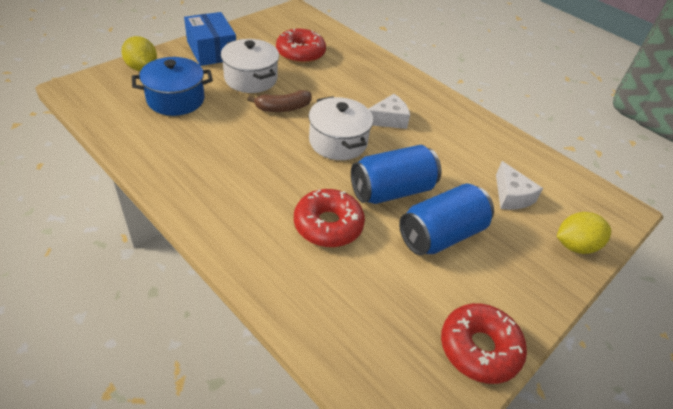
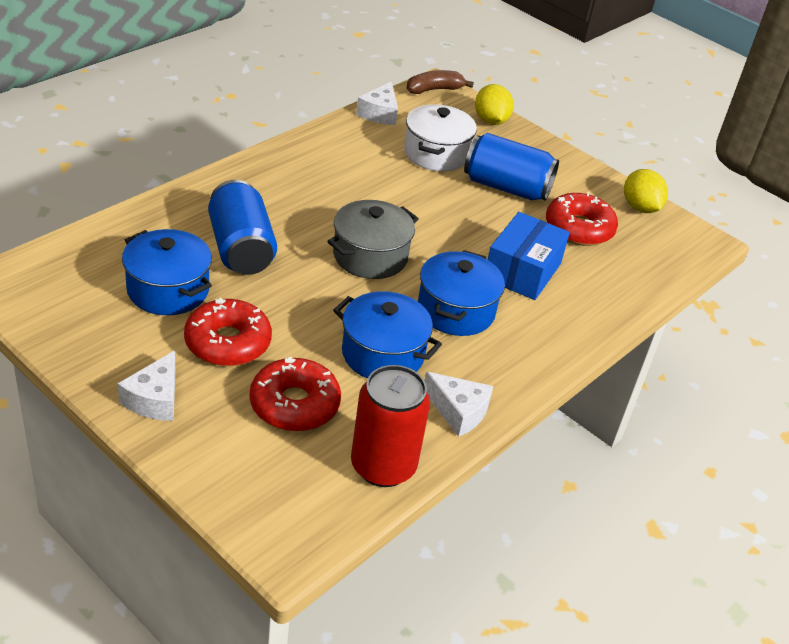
blue pot: [132,57,213,116] = 1 -> [122,229,212,315] [333,291,442,378] [418,250,505,336] = 3
grey pot: none = 0 -> [327,200,419,279] = 1
red can: none = 0 -> [351,365,430,487] = 1
white cheese: [368,94,410,129] [496,161,543,210] = 2 -> [118,350,175,421] [356,82,398,125] [424,372,493,437] = 3
white pot: [221,39,279,93] [309,96,373,160] = 2 -> [404,104,477,171] = 1

